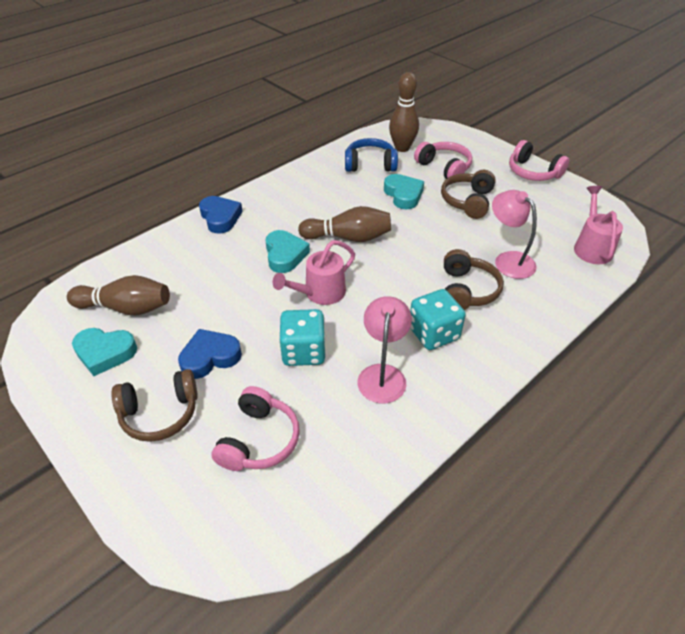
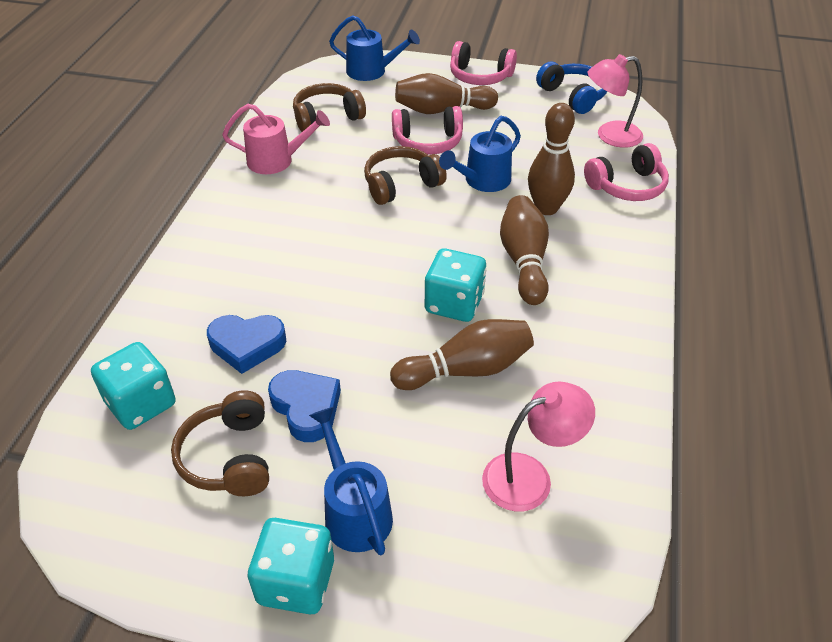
blue watering can: none = 0 -> [309,407,393,555] [329,15,420,81] [439,116,521,192] = 3
brown bowling pin: [67,275,170,316] [298,206,391,242] [389,72,419,152] = 3 -> [390,319,534,390] [395,73,498,114] [500,195,549,305] [528,103,575,215] = 4
pink watering can: [273,240,355,305] [574,186,623,264] = 2 -> [222,104,330,174] = 1
turquoise dice: [279,309,326,366] [410,289,466,350] = 2 -> [91,342,176,430] [248,518,334,614] [425,248,486,322] = 3
turquoise heart: [72,328,137,376] [265,230,310,273] [384,174,424,210] = 3 -> none = 0

